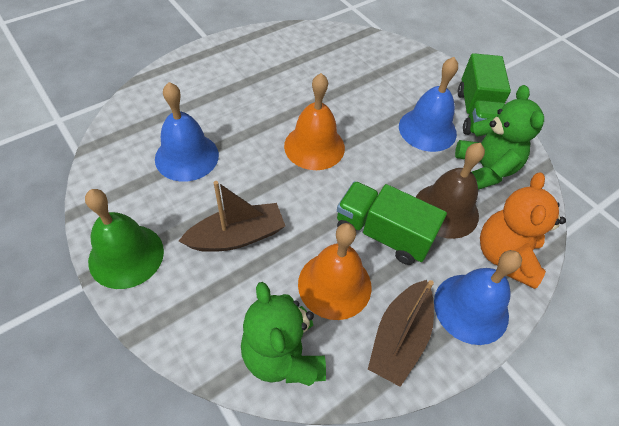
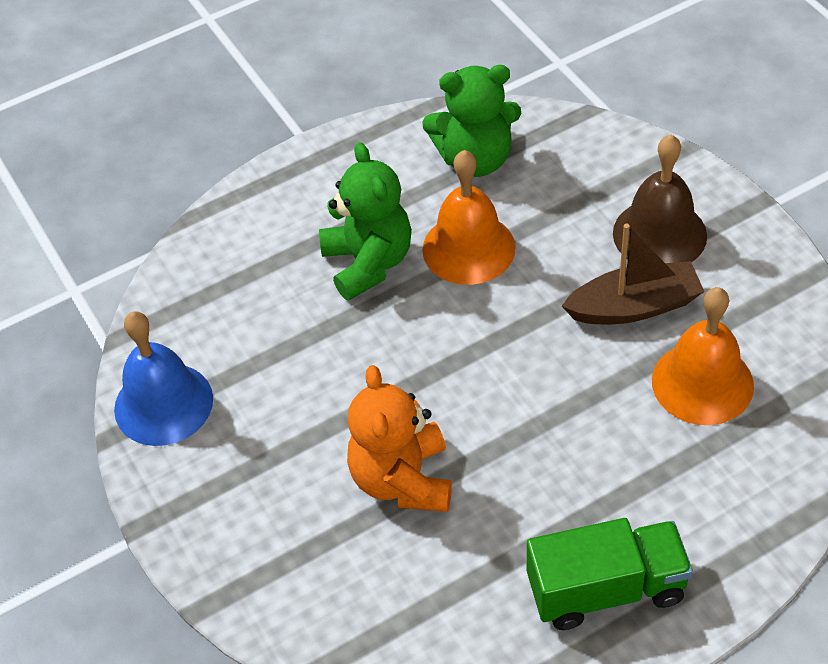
blue bell: [155,82,219,182] [399,57,458,152] [434,250,522,345] = 3 -> [114,311,213,446] = 1
brown boat: [179,181,285,252] [368,280,434,387] = 2 -> [562,224,705,324] = 1
green bell: [85,189,164,289] = 1 -> none = 0
green truck: [337,181,447,265] [458,53,511,135] = 2 -> [527,518,693,630] = 1

